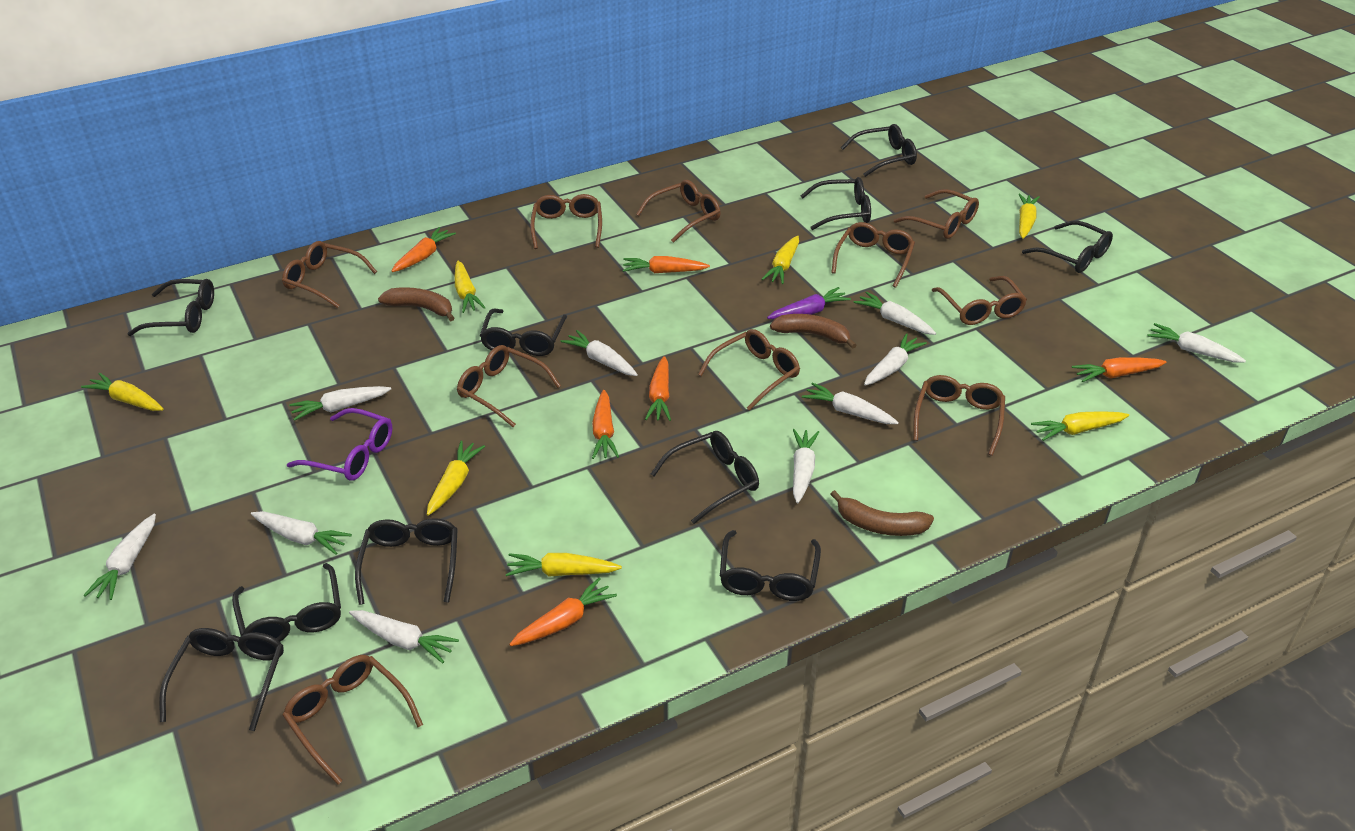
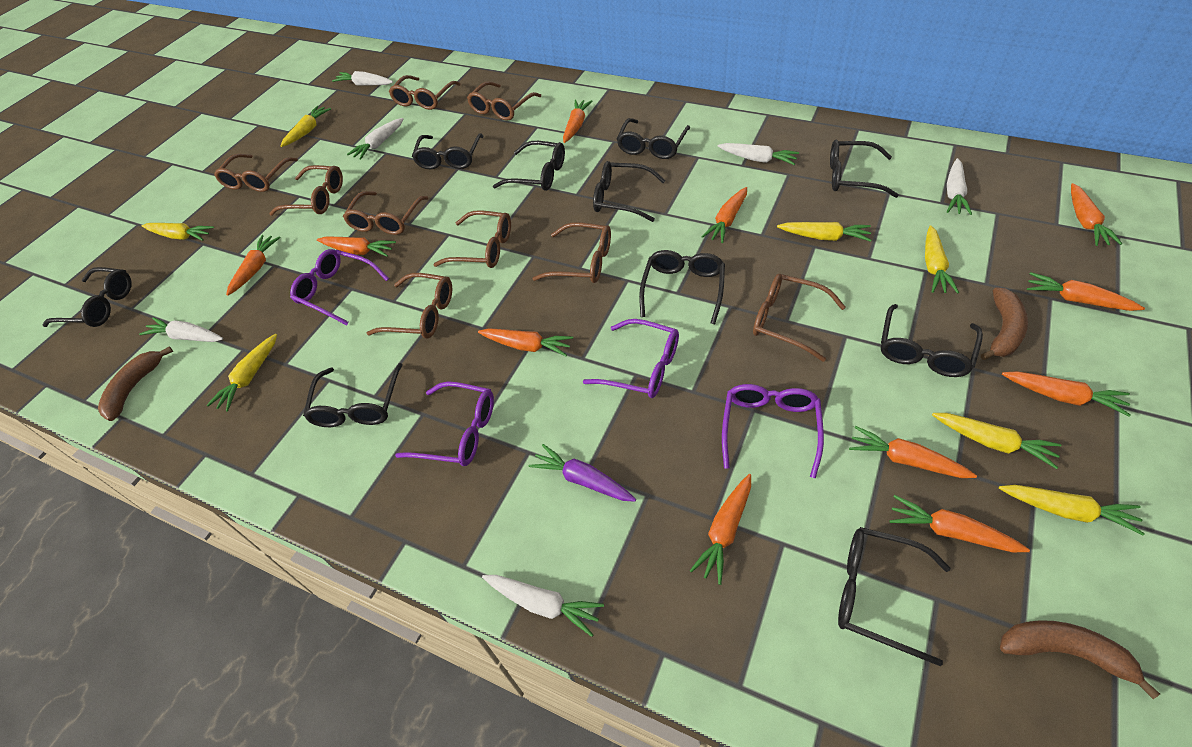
brown glasses: [282,241,377,308] [282,655,423,785] [457,345,561,427] [530,194,602,249] [636,180,721,243] [698,329,800,411] [831,222,915,288] [894,189,979,239] [913,375,1005,456] [932,276,1027,325] = 10 -> [214,154,298,192] [269,165,343,216] [343,191,428,235] [367,273,452,339] [389,75,461,110] [433,210,511,268] [467,81,541,121] [532,222,611,283] [753,274,846,362] = 9
orange carrot: [392,227,456,272] [509,578,617,646] [592,390,619,459] [623,256,710,273] [645,356,671,421] [1072,357,1167,382] = 6 -> [226,235,281,296] [317,237,396,257] [478,328,573,356] [563,100,593,143] [690,474,751,585] [701,187,747,243] [849,426,977,478] [889,495,1030,552] [1002,371,1131,417] [1027,272,1145,311] [1071,183,1122,246] = 11
purple glasses: [287,408,393,481] = 1 -> [290,249,389,325] [395,382,494,466] [583,319,679,398] [722,384,824,478] = 4
white carrot: [84,514,156,600] [251,511,352,555] [289,386,391,421] [349,610,459,663] [561,330,638,376] [793,429,819,503] [802,382,899,424] [854,292,936,335] [864,333,927,385] [1147,323,1246,363] = 10 -> [139,317,223,342] [332,71,393,85] [347,118,403,160] [482,575,604,637] [718,143,799,165] [947,158,972,215] = 6

